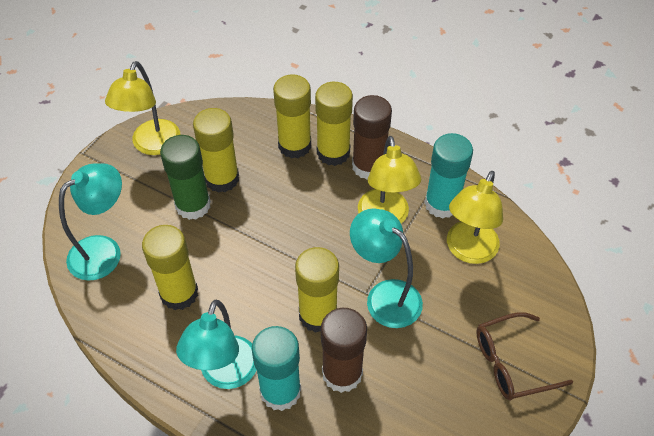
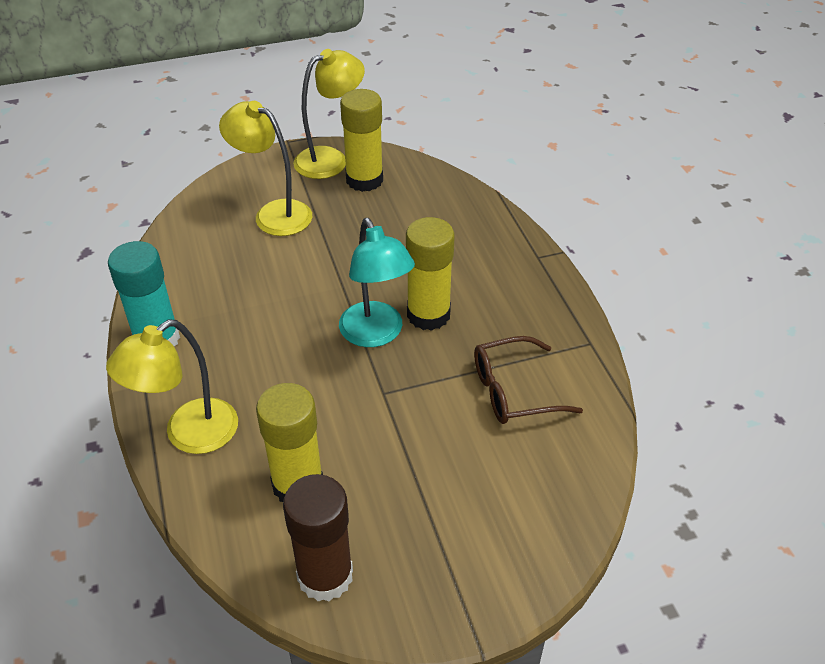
brown glue stick: [321,308,367,393] [352,95,392,180] = 2 -> [283,474,353,601] = 1
green glue stick: [160,135,211,220] = 1 -> none = 0
turquoise glue stick: [252,326,301,411] [424,133,473,219] = 2 -> [108,241,180,346] = 1
turquoise lamp: [59,163,122,281] [176,300,256,389] [350,208,423,328] = 3 -> [339,218,415,347] = 1
yellow glue stick: [142,225,198,310] [193,108,239,193] [273,74,311,159] [295,247,339,333] [315,82,353,166] = 5 -> [256,383,323,502] [340,89,383,192] [406,217,455,331] = 3

